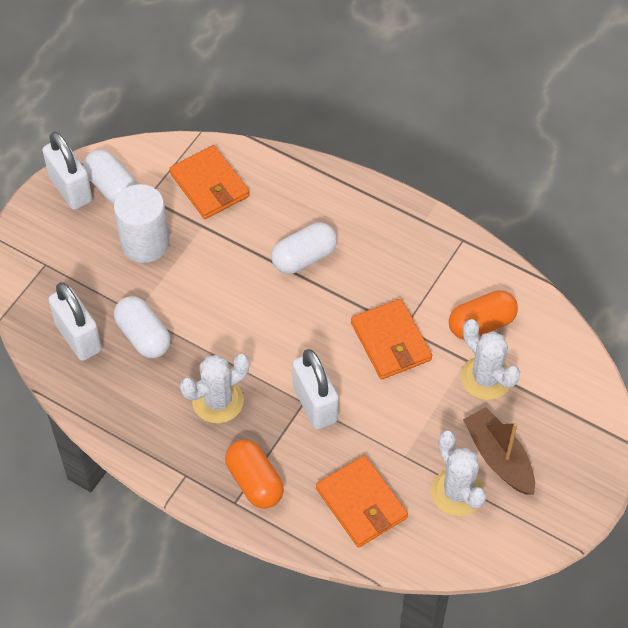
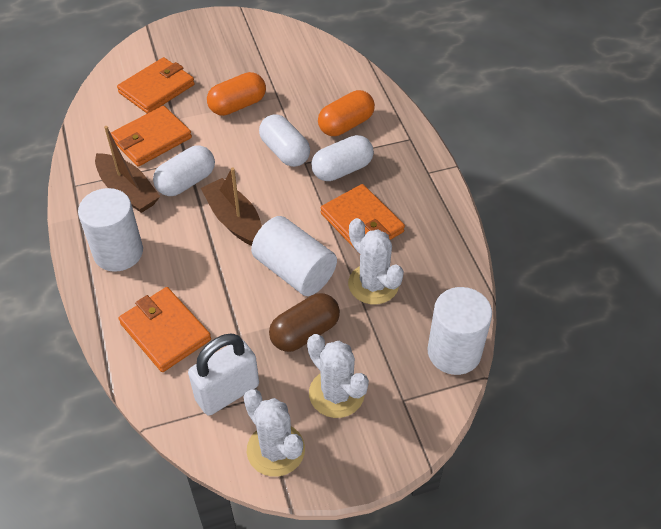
brown boat: [463,407,535,495] = 1 -> [95,126,160,213] [201,167,262,246] = 2
brown capsule: none = 0 -> [269,293,340,352] = 1
orange wallet: [169,145,250,219] [316,455,408,548] [351,299,432,379] = 3 -> [111,106,192,167] [117,57,195,113] [119,287,211,372] [321,184,405,250] = 4
white cylinder: [114,184,169,263] = 1 -> [78,188,143,272] [251,216,337,296] [427,287,492,375] = 3
white padlock: [42,131,92,210] [48,282,102,361] [292,349,339,430] = 3 -> [188,334,259,416] = 1

